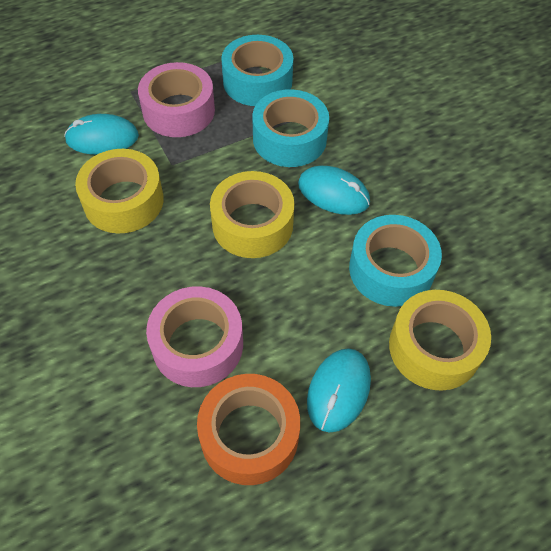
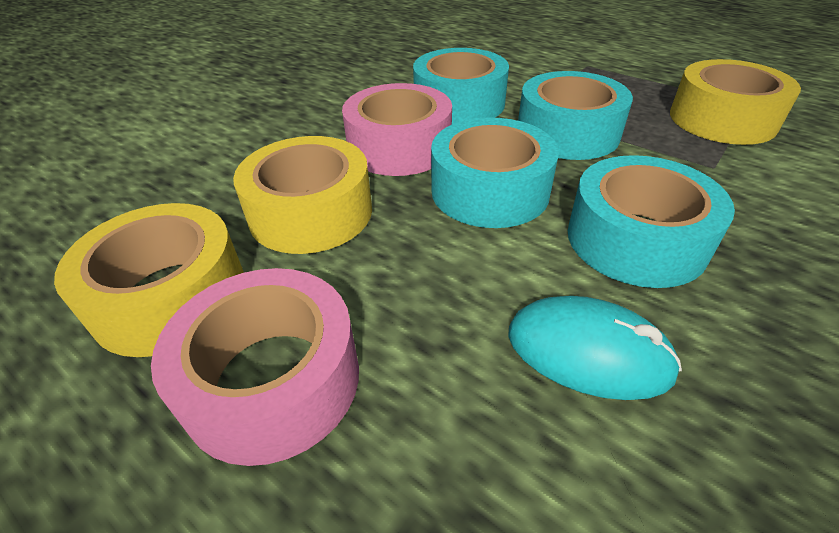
orange tape: [197,374,300,485] = 1 -> none = 0
turquoise mouse: [64,114,139,155] [298,166,370,215] [307,348,371,433] = 3 -> [508,296,682,400] = 1
turquoise tape: [221,35,293,106] [252,89,329,167] [349,215,442,307] = 3 -> [413,48,509,124] [431,117,559,228] [518,71,633,160] [568,155,735,288] = 4

